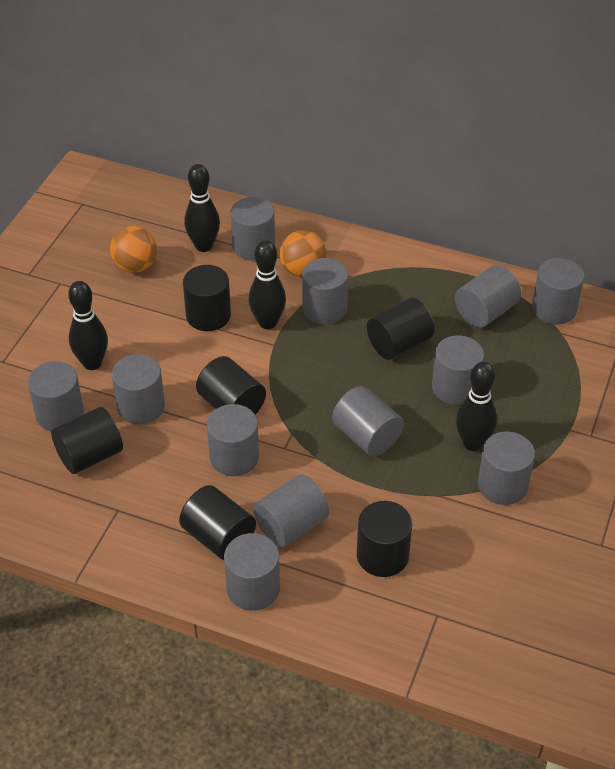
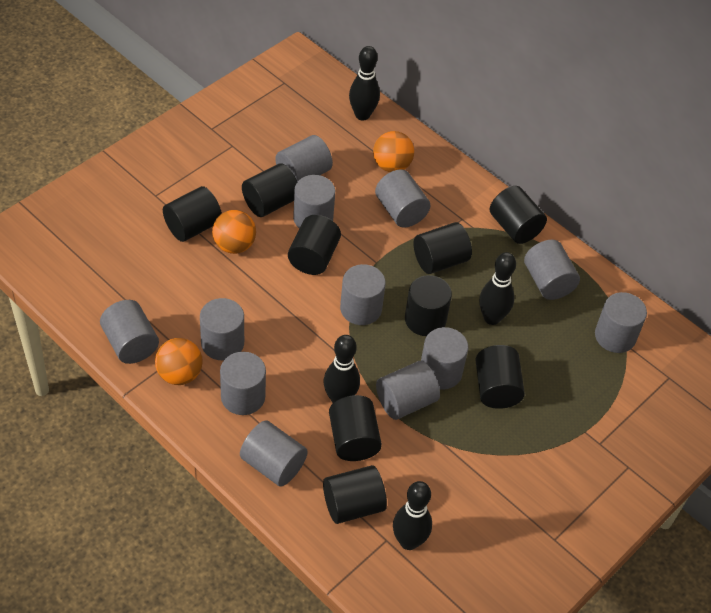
black cylinder: [51,407,123,474] [179,485,256,560] [183,265,231,331] [196,356,266,415] [357,501,412,577] [367,298,434,360] = 6 -> [163,186,222,242] [242,163,297,217] [288,215,341,275] [323,465,387,524] [329,395,382,461] [405,275,452,336] [414,222,472,274] [475,345,525,409] [490,186,547,244] = 9
orange ball: [110,226,157,273] [280,230,326,277] = 2 -> [155,338,203,385] [212,210,256,254] [373,131,414,172] = 3

